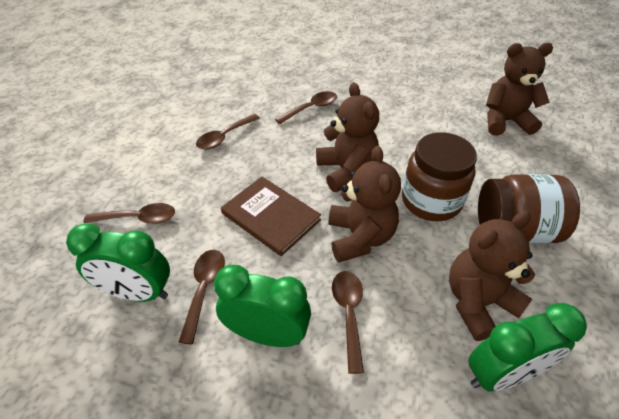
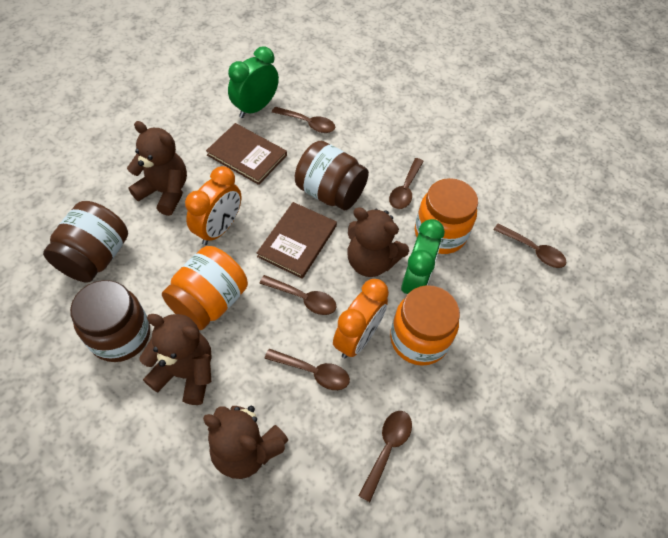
brown book: [221,177,321,256] = 1 -> [206,123,287,185] [257,202,337,279] = 2
brown jar: [402,132,477,221] [478,174,580,243] = 2 -> [43,201,128,283] [70,280,150,362] [295,141,369,210] = 3
brown spoon: [83,203,175,224] [179,250,225,345] [196,114,260,150] [275,91,337,124] [332,271,364,374] = 5 -> [259,275,337,315] [265,348,350,390] [272,107,335,133] [358,411,412,502] [389,158,424,209] [494,224,566,268] = 6
green clock: [66,223,170,302] [214,265,311,347] [468,303,587,392] = 3 -> [228,46,279,118] [401,219,445,294] = 2
orange clock: none = 0 -> [185,166,241,245] [333,279,389,358] = 2
orange jar: none = 0 -> [162,246,248,330] [390,285,460,366] [415,178,478,254] = 3

